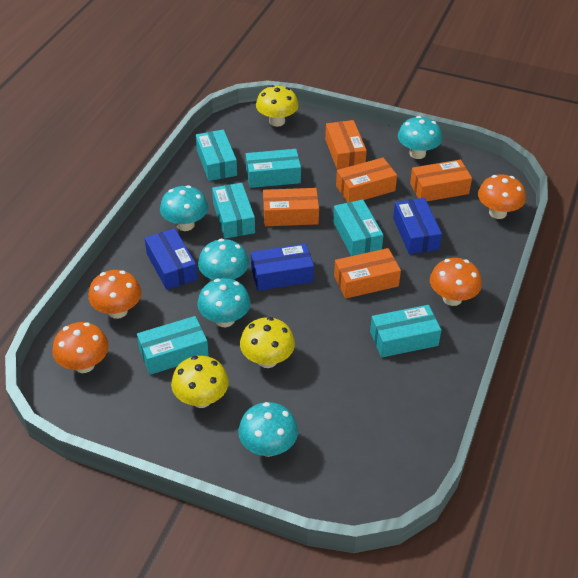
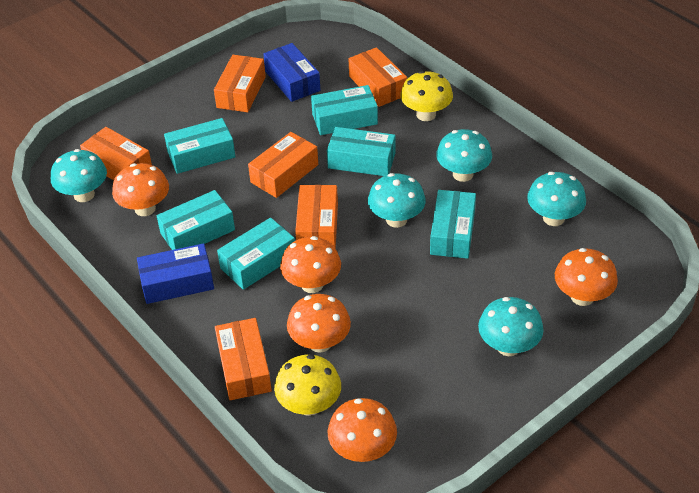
blue box: [145,228,197,290] [251,243,314,291] [393,198,442,254] = 3 -> [137,243,214,304] [263,43,320,102] = 2
orange box: [263,188,319,226] [325,120,367,170] [334,248,401,299] [336,158,397,202] [410,160,472,201] = 5 -> [80,127,152,180] [214,55,266,112] [215,318,272,400] [248,132,318,198] [295,185,338,249] [349,47,407,107] = 6
orange mushroom: [52,322,109,373] [88,270,141,319] [430,258,482,306] [478,174,526,219] = 4 -> [112,163,169,216] [280,236,341,293] [287,294,351,353] [327,398,397,462] [555,248,618,306] = 5
yellow mushroom: [171,356,229,408] [240,317,295,368] [256,85,299,127] = 3 -> [274,354,341,416] [400,71,453,121] = 2

